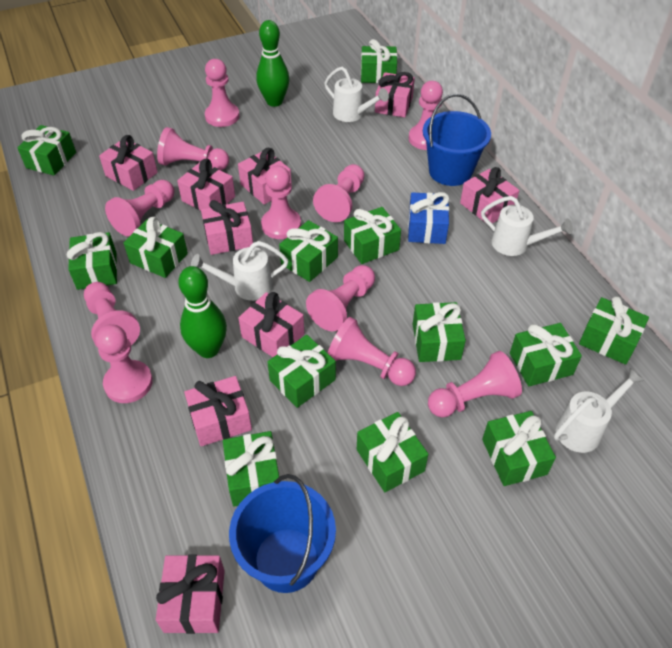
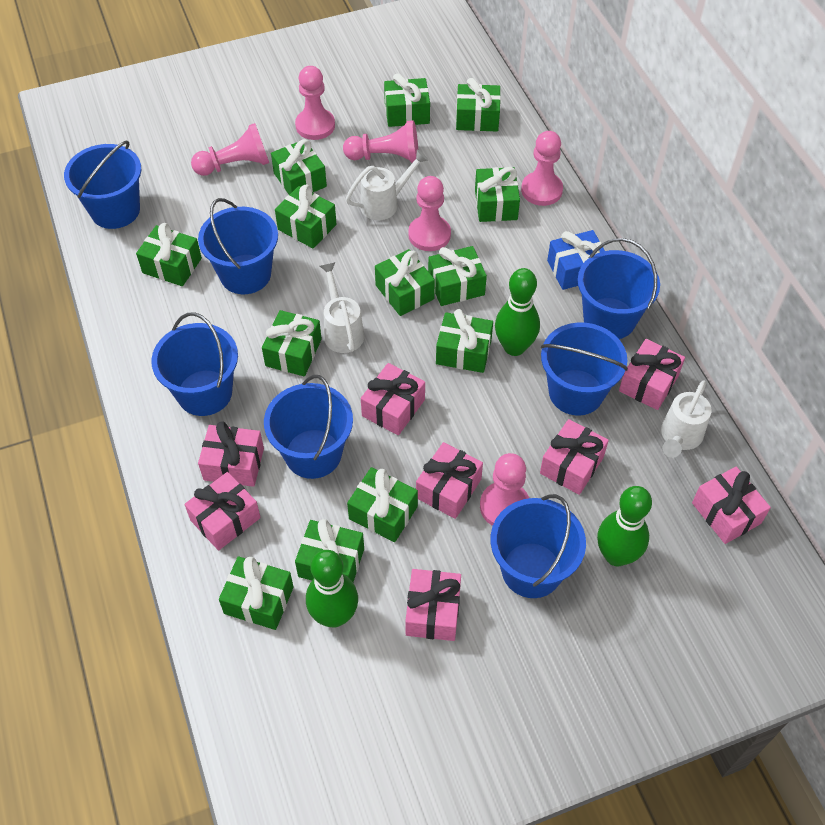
blue bucket: [229,474,336,593] [423,94,491,186] = 2 -> [64,141,141,229] [151,313,238,416] [198,198,278,294] [264,375,353,479] [491,494,586,598] [541,323,628,415] [578,238,660,339] = 7
green bowling pin: [178,266,227,358] [256,20,290,107] = 2 -> [306,550,358,628] [495,268,540,356] [597,486,652,566] = 3
pink gift: [99,135,158,191] [156,554,225,634] [177,159,235,210] [184,376,252,446] [201,200,253,255] [238,148,292,204] [238,292,304,357] [375,72,415,118] [460,167,519,223] = 9 -> [184,472,261,551] [198,421,264,487] [361,363,425,435] [405,569,461,641] [416,442,483,519] [540,419,609,495] [619,339,685,410] [692,467,771,544] = 8
pink pawn: [84,282,140,348] [96,324,153,403] [105,180,175,237] [157,127,229,170] [205,59,240,127] [261,166,301,239] [306,265,375,332] [313,164,364,222] [328,317,416,386] [409,81,443,150] [428,351,522,418] = 11 -> [191,123,269,176] [295,66,335,140] [343,120,418,163] [408,176,451,251] [480,453,529,526] [521,131,563,206] = 6
white watering can: [191,241,288,301] [324,67,389,122] [481,196,573,256] [554,368,645,453] = 4 -> [320,262,364,353] [346,149,428,220] [661,380,711,458] = 3

